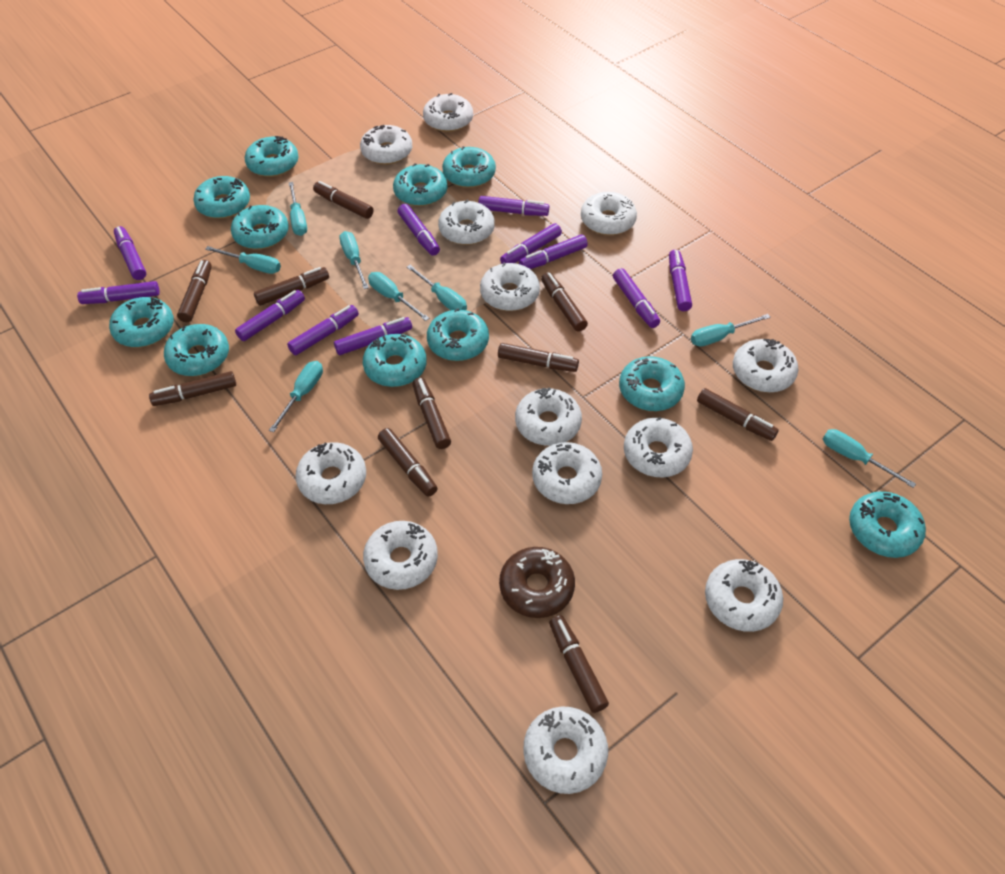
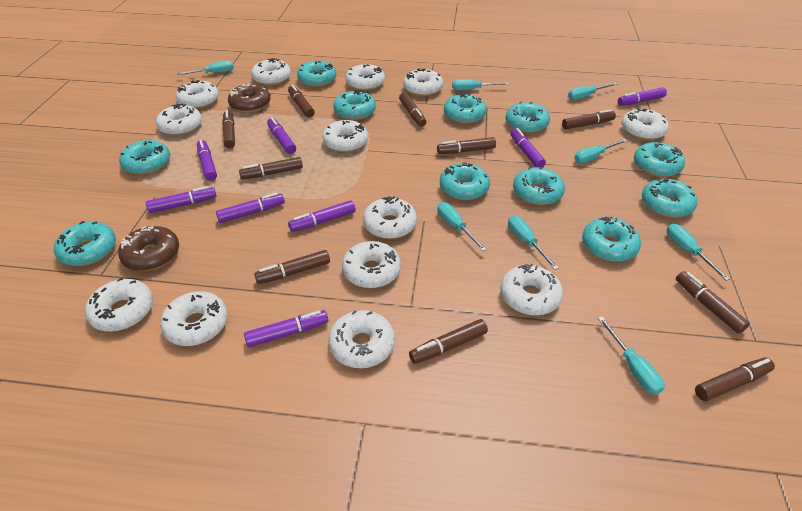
brown donut: [499,547,575,618] = 1 -> [118,226,179,271] [228,83,270,113] = 2
purple marker: [77,281,160,304] [114,226,146,280] [235,290,305,341] [287,305,359,355] [334,317,412,355] [398,204,440,256] [478,196,549,216] [500,223,562,264] [519,235,588,269] [613,268,660,328] [669,250,692,311] = 11 -> [146,186,217,213] [197,139,217,181] [216,192,285,223] [244,310,328,347] [267,117,296,154] [288,200,356,232] [510,128,546,168] [618,87,667,106] = 8

